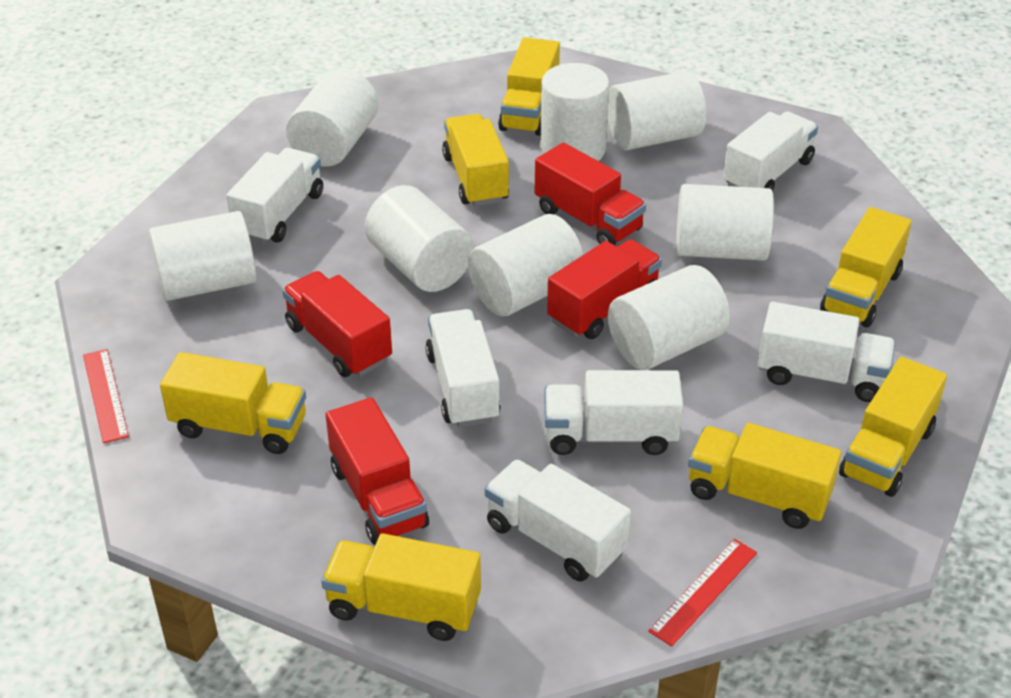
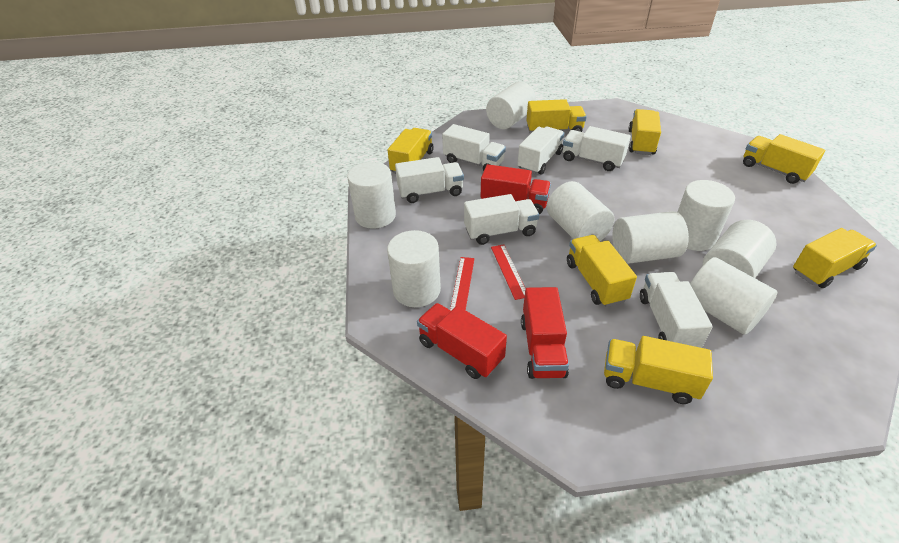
red truck: [282,271,392,377] [326,397,429,545] [535,142,646,245] [547,239,662,339] = 4 -> [417,303,507,379] [481,164,551,214] [521,287,569,379] = 3

